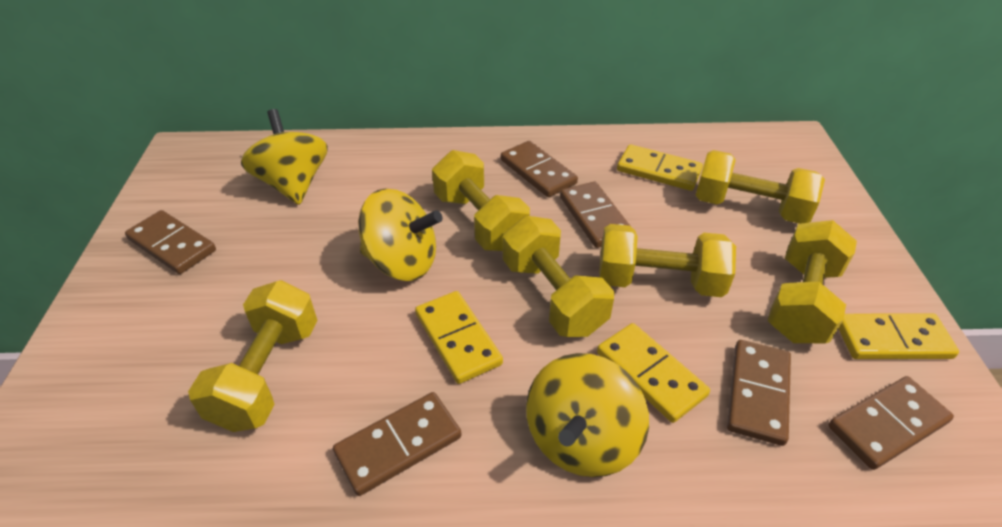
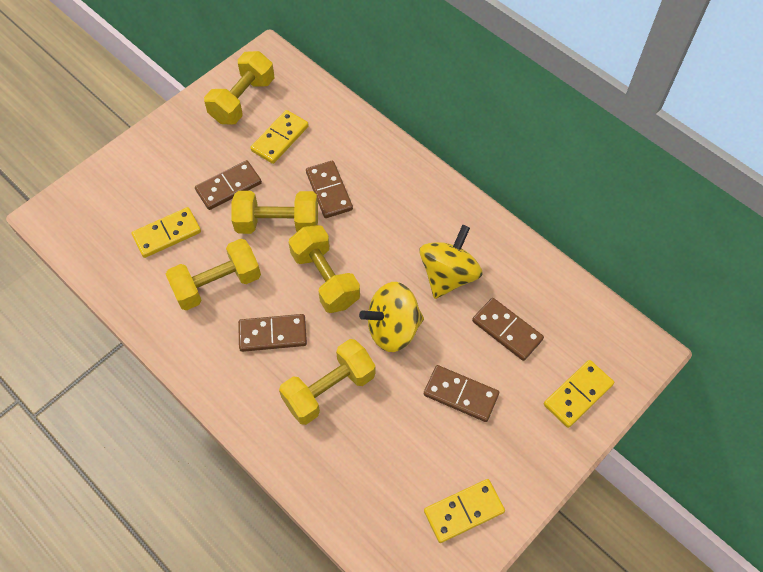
brown domino: [125,210,216,274] [333,392,462,496] [501,141,578,197] [560,182,630,248] [727,340,791,446] [828,376,954,470] = 6 -> [195,160,262,210] [238,314,307,352] [306,160,353,218] [424,365,499,422] [472,298,544,361] = 5
yellow dumbbell: [188,280,317,432] [432,150,530,251] [503,216,614,337] [599,224,736,297] [696,150,825,224] [768,220,857,343] = 6 -> [166,239,261,310] [204,51,274,125] [232,191,318,234] [279,339,375,425] [288,225,360,313] = 5
yellow spinning top: [241,109,328,205] [358,189,443,281] [526,353,649,477] = 3 -> [359,282,424,352] [419,225,483,299] = 2

